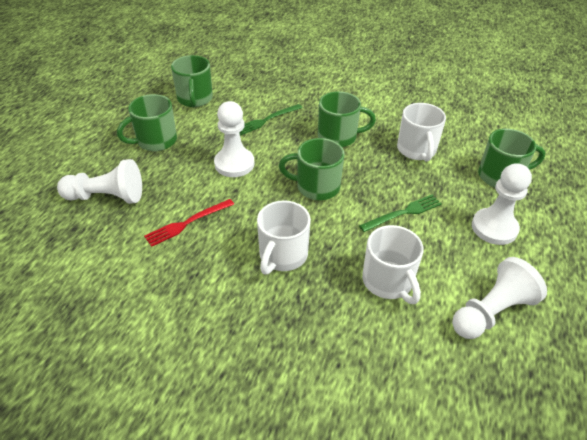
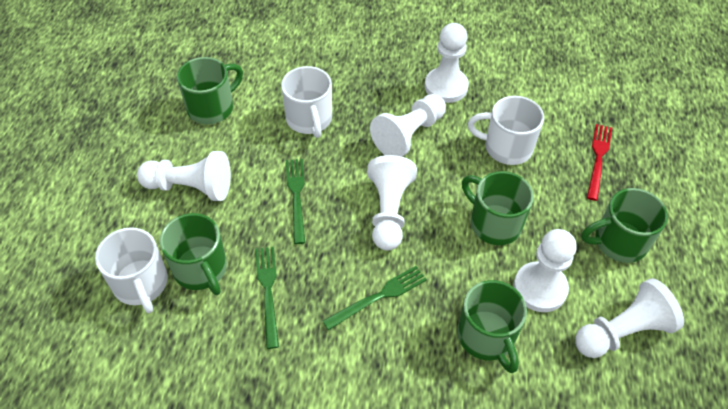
green fork: [239,104,303,136] [359,195,442,232] = 2 -> [255,247,279,349] [286,159,305,244] [323,266,427,330] = 3
white pawn: [57,159,142,204] [214,101,254,177] [452,257,547,339] [472,163,532,245] = 4 -> [137,151,231,201] [367,155,417,251] [370,94,446,157] [425,23,469,103] [513,229,576,312] [575,278,684,358] = 6

